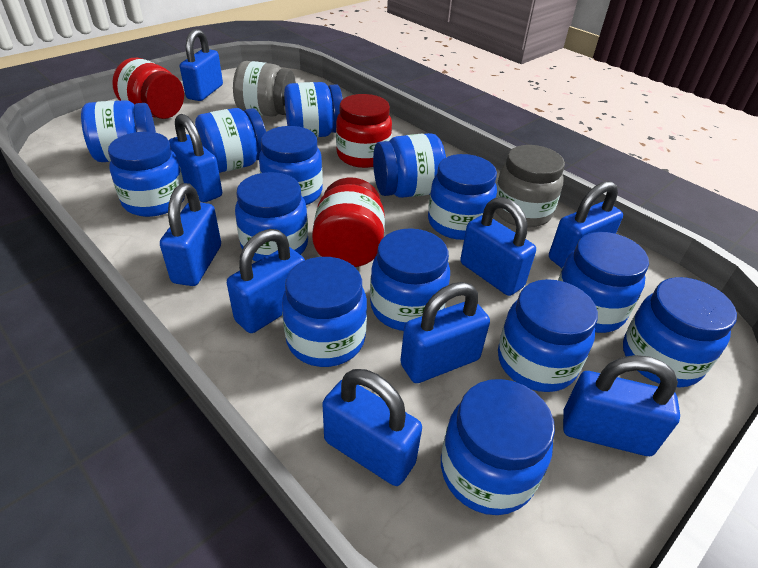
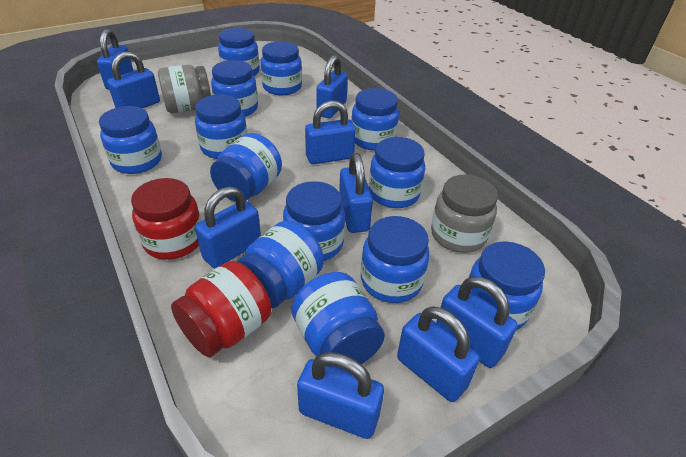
blue jar: [81,100,156,162] [108,132,185,217] [195,108,266,173] [235,172,308,262] [259,126,323,205] [282,257,367,367] [284,82,343,138] [370,228,450,331] [373,133,446,198] [428,154,497,240] [441,379,555,515] [498,279,598,392] [558,232,649,333] [623,277,737,387] = 14 -> [99,106,162,174] [195,95,247,159] [210,133,282,202] [211,60,258,117] [218,28,260,76] [237,221,324,308] [261,41,302,96] [283,181,345,261] [291,272,385,364] [351,88,399,151] [361,216,430,303] [369,137,425,208] [468,241,545,330] = 13
red jar: [112,58,184,119] [312,177,385,267] [336,94,392,168] = 3 -> [131,178,201,260] [171,261,271,357] = 2

